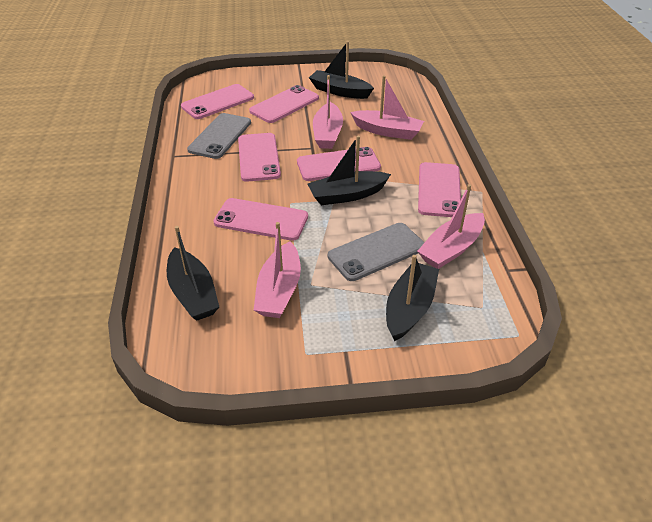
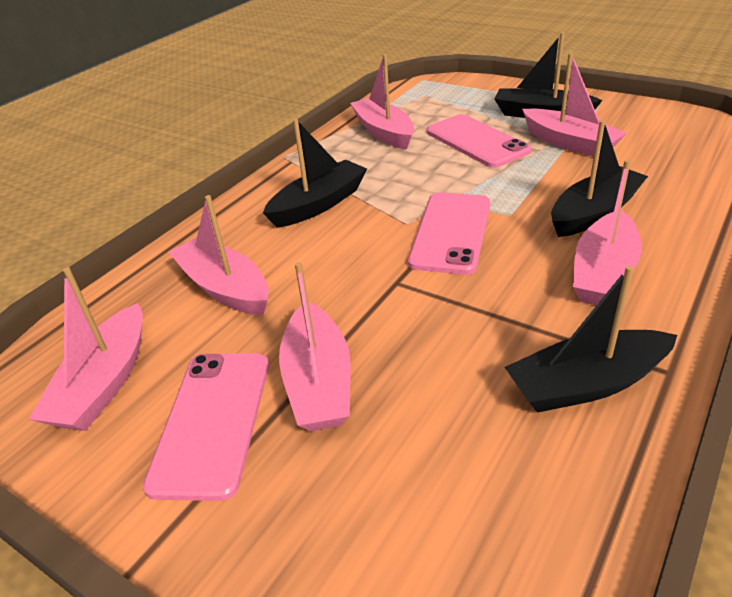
grey phone: [187,113,251,159] [328,223,425,281] = 2 -> none = 0
pink boat: [254,222,301,318] [313,75,343,149] [350,75,424,140] [417,184,485,269] = 4 -> [29,267,143,431] [169,195,269,315] [279,262,350,431] [350,54,414,150] [522,53,627,156] [573,160,642,305] = 6
pink phone: [181,84,254,119] [213,198,308,241] [238,133,281,182] [249,85,319,123] [297,147,381,181] [418,162,461,217] = 6 -> [143,353,269,501] [408,192,490,275] [426,114,531,168] = 3

